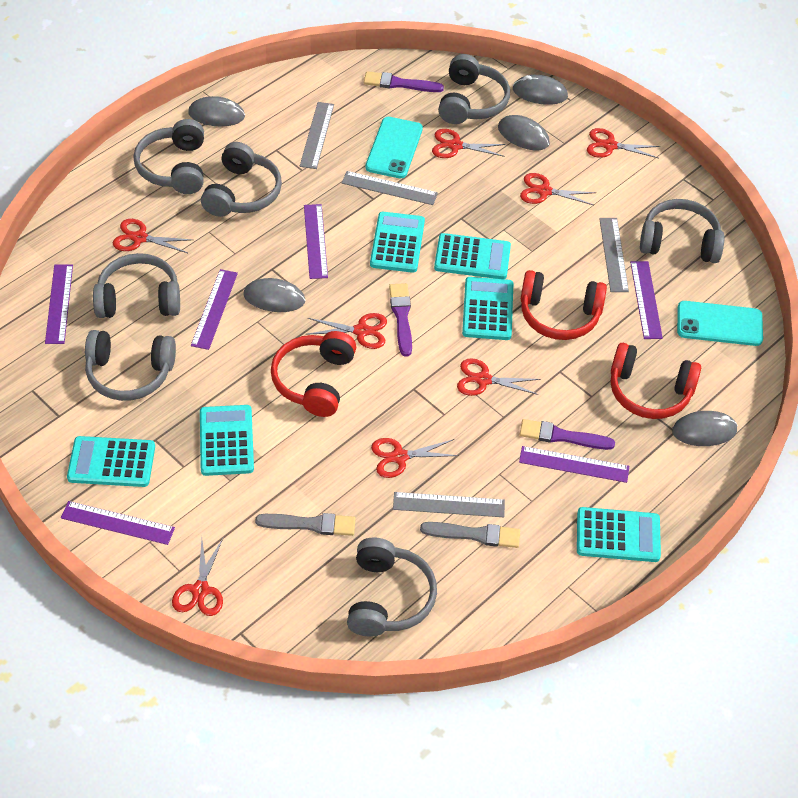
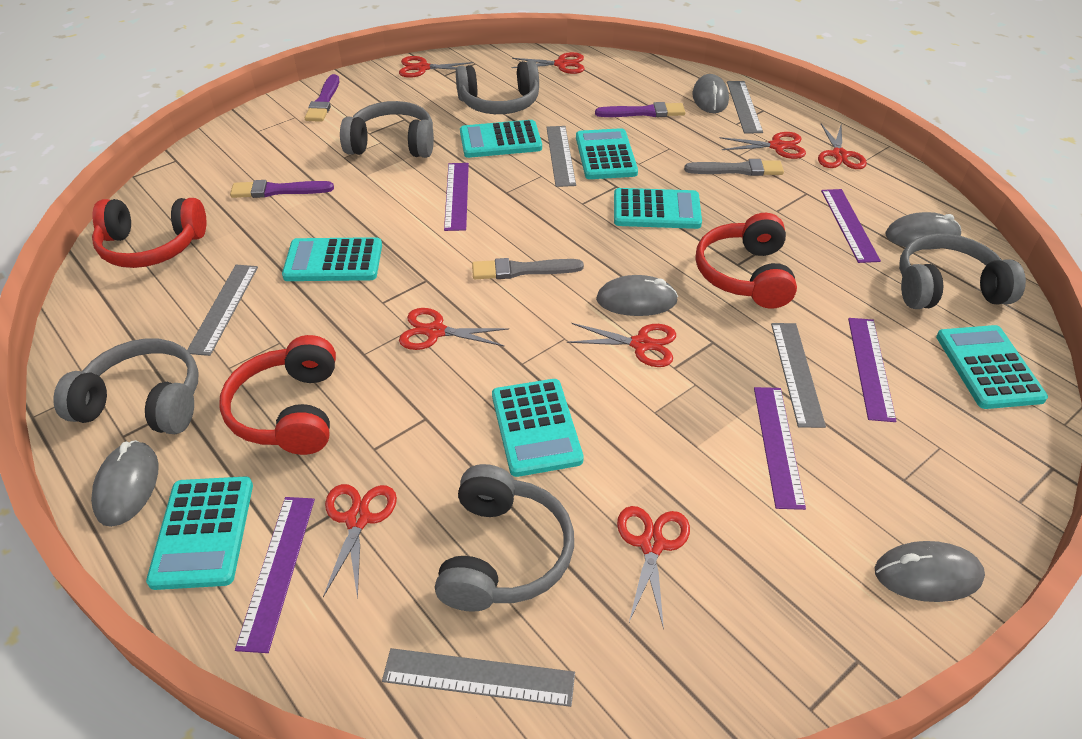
grey headphones: [85,330,176,401] [93,253,180,318] [133,119,204,194] [201,142,282,217] [347,537,437,637] [438,54,510,124] [640,199,725,263] = 7 -> [54,338,199,434] [340,101,434,158] [435,464,574,612] [456,60,539,114] [899,234,1026,309] = 5
grey ruler: [300,102,334,169] [342,171,438,205] [393,492,505,517] [599,218,629,292] = 4 -> [187,265,258,356] [382,648,575,707] [546,126,576,187] [727,81,763,133] [771,323,826,428] = 5
purple ruler: [45,264,73,344] [61,501,175,545] [191,269,238,350] [304,204,328,279] [519,446,629,483] [630,261,663,339] = 6 -> [235,497,315,653] [444,163,469,231] [754,387,806,510] [821,189,881,263] [848,318,896,422] = 5
turquoise calculator: [67,436,155,487] [200,405,254,476] [370,212,425,273] [434,233,511,279] [462,277,513,340] [577,507,661,562] = 6 -> [146,477,253,590] [282,237,382,281] [460,120,542,158] [492,379,584,477] [576,128,638,179] [614,188,702,229] [936,325,1048,409] = 7
turquoise phone: [365,117,423,178] [677,301,763,346] = 2 -> none = 0

